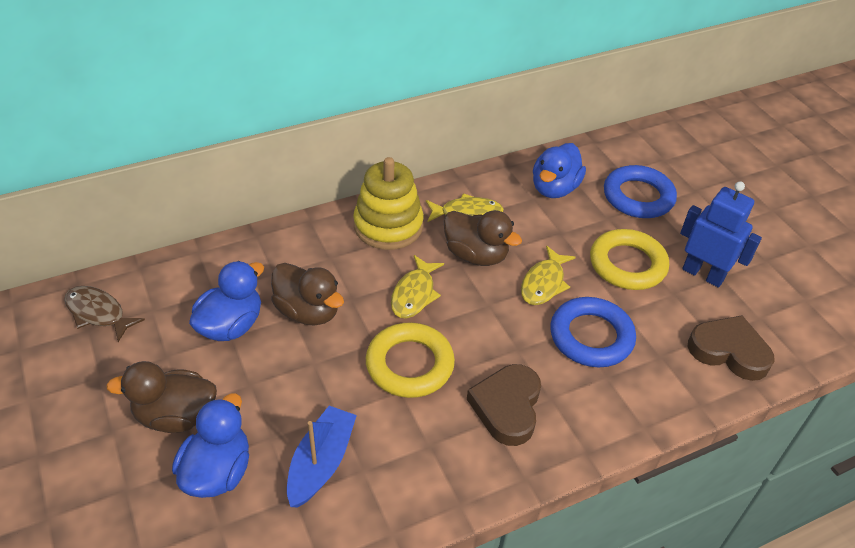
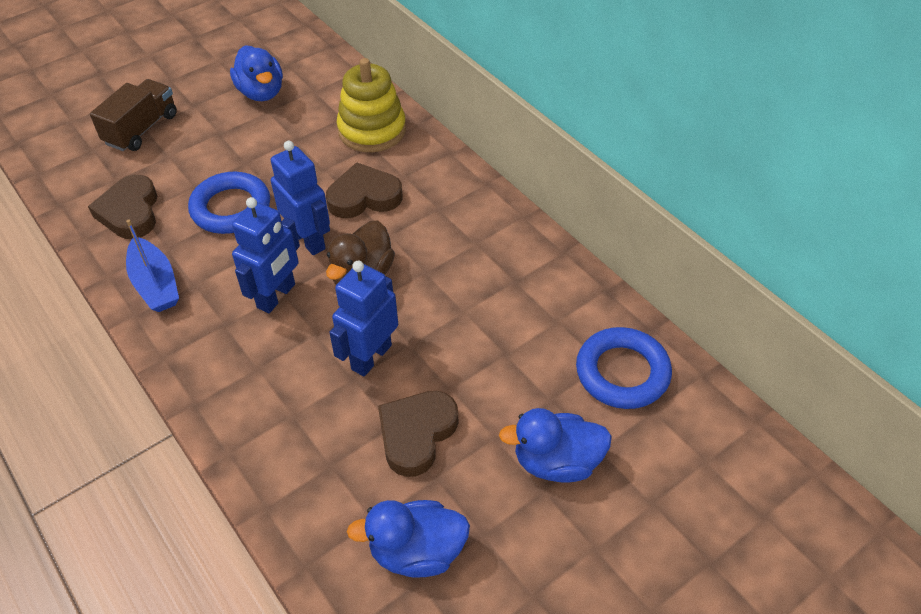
blue robot: [680,181,762,287] = 1 -> [232,197,300,313] [271,141,330,255] [329,261,398,377] = 3
brown duck: [106,361,217,433] [271,263,344,326] [444,210,522,266] = 3 -> [326,221,395,285] = 1
brown fish: [64,286,145,342] = 1 -> none = 0
brown heart: [467,364,541,446] [688,315,774,381] = 2 -> [88,175,157,239] [326,162,403,218] [378,391,458,477] = 3
brown truck: none = 0 -> [90,79,177,151] = 1
yellow fish: [391,255,444,318] [426,193,504,222] [521,246,576,305] = 3 -> none = 0
yellow ring: [366,322,455,398] [590,229,669,290] = 2 -> none = 0

